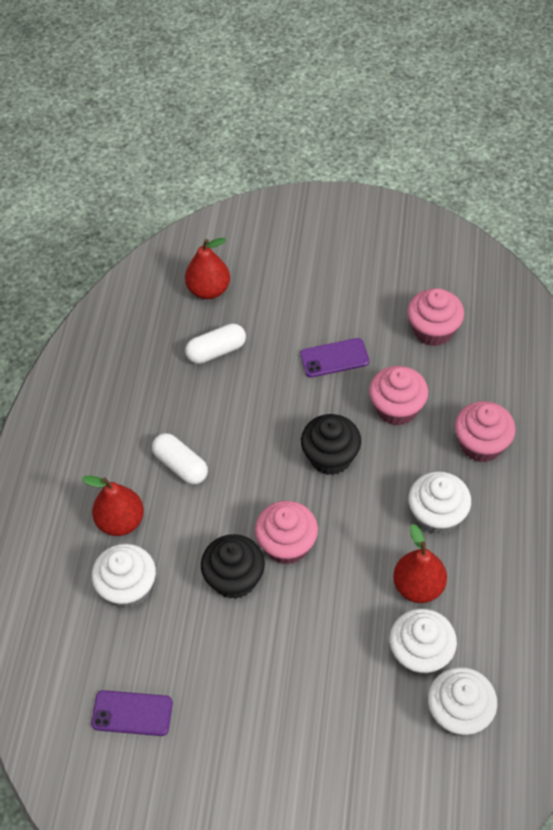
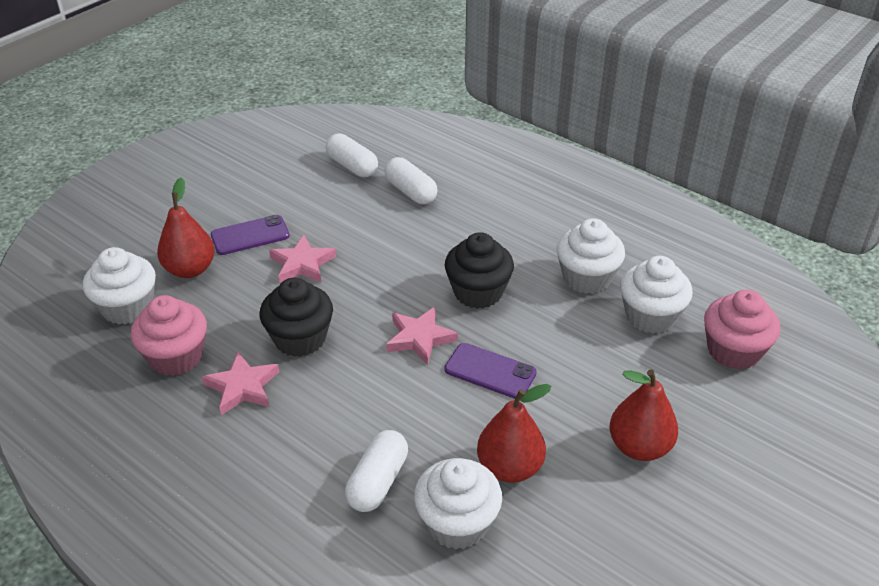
pink cupcake: [255,501,318,564] [369,366,428,426] [407,288,464,346] [455,401,516,462] = 4 -> [130,295,207,376] [704,290,780,370] = 2
pink star: none = 0 -> [202,352,279,415] [269,235,336,284] [386,307,458,365] = 3
white capsule: [152,433,208,485] [185,324,246,364] = 2 -> [326,133,378,177] [345,430,408,512] [384,157,438,204] = 3

